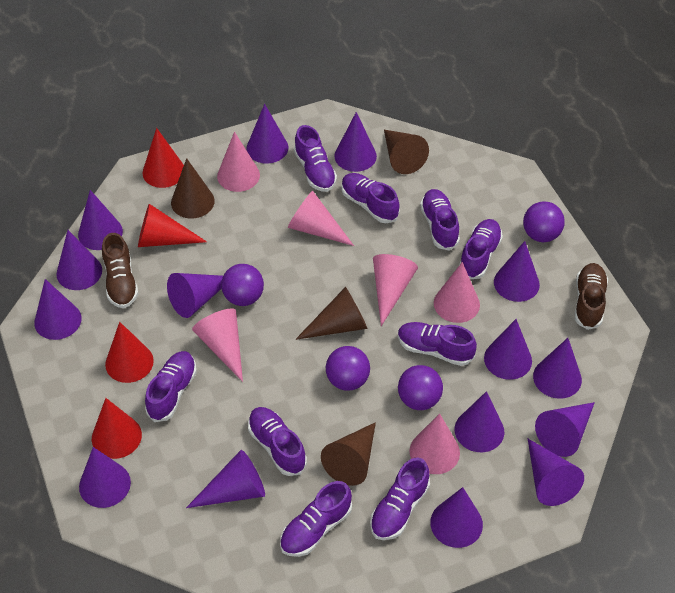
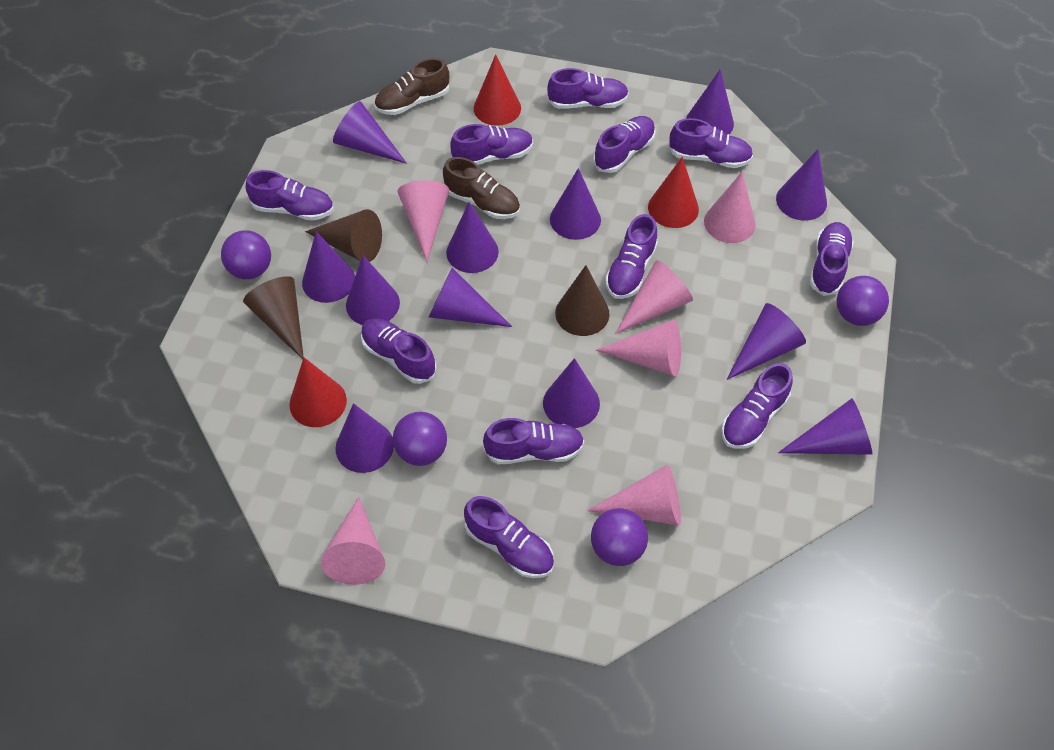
brown cone: [171,158,215,218] [295,287,367,340] [321,422,376,486] [384,130,429,174] = 4 -> [243,276,304,360] [305,209,382,262] [555,265,610,336] = 3
purple cone: [34,279,81,340] [57,230,102,290] [78,190,123,250] [79,447,131,508] [167,273,223,318] [186,450,265,508] [246,104,288,163] [334,112,377,172] [430,487,483,548] [455,391,504,452] [484,319,532,380] [494,241,540,302] [528,439,584,506] [533,338,582,399] [535,402,595,457] = 15 -> [302,232,355,303] [333,101,407,164] [335,403,394,473] [346,255,400,325] [429,268,512,327] [446,202,499,273] [543,358,600,428] [550,168,601,240] [686,69,734,134] [726,303,806,380] [776,149,827,221] [778,398,872,455] = 12
purple shoe: [145,351,197,422] [248,407,307,476] [280,481,352,557] [294,125,337,192] [341,173,400,223] [370,458,430,540] [398,322,477,366] [420,189,460,251] [459,219,503,279] = 9 -> [246,170,334,221] [361,318,437,384] [450,124,533,165] [464,496,554,578] [483,418,584,464] [547,68,629,109] [593,116,656,173] [605,214,658,299] [668,118,753,168] [721,363,793,449] [810,222,854,296] = 11
red cone: [92,398,142,459] [105,322,154,383] [138,204,207,247] [142,128,184,188] = 4 -> [289,357,347,427] [474,54,521,126] [648,157,699,228] = 3

